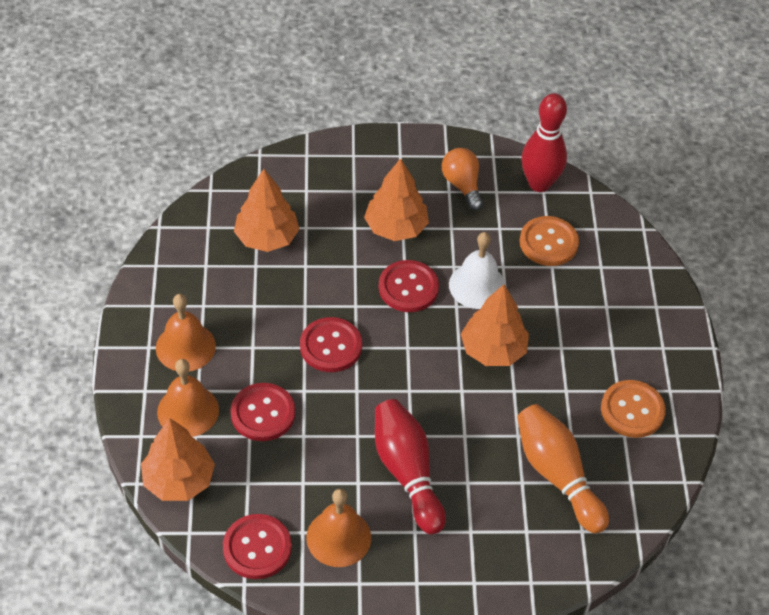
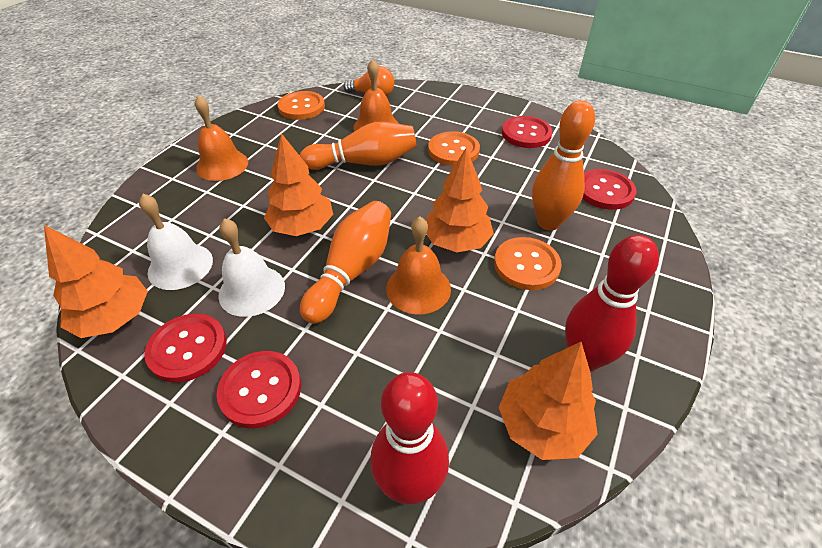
orange bowling pin: [517,404,609,534] = 1 -> [300,122,417,170] [300,201,391,324] [532,100,595,230] = 3
orange button: [520,216,579,266] [601,380,666,438] = 2 -> [277,91,325,120] [428,131,480,166] [494,237,562,290] = 3
white bell: [449,232,506,309] = 1 -> [139,194,213,290] [218,218,285,317] = 2

